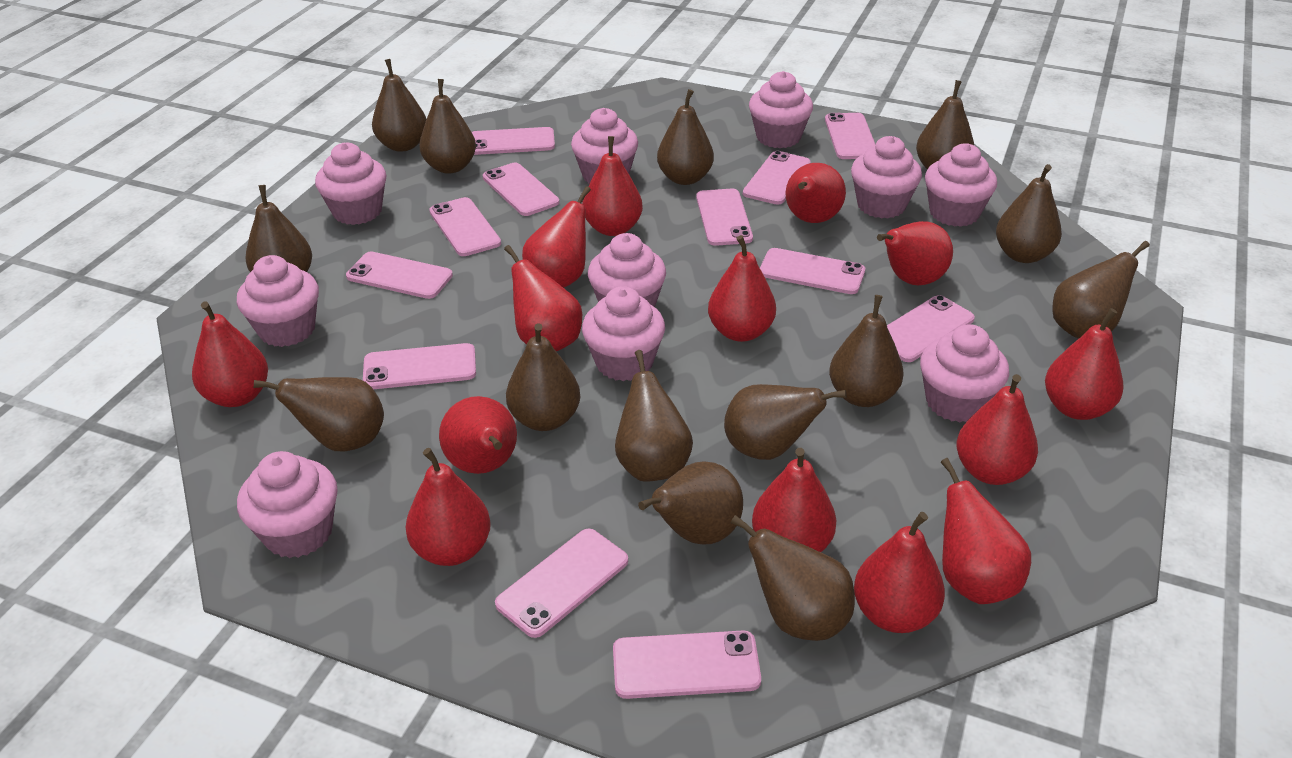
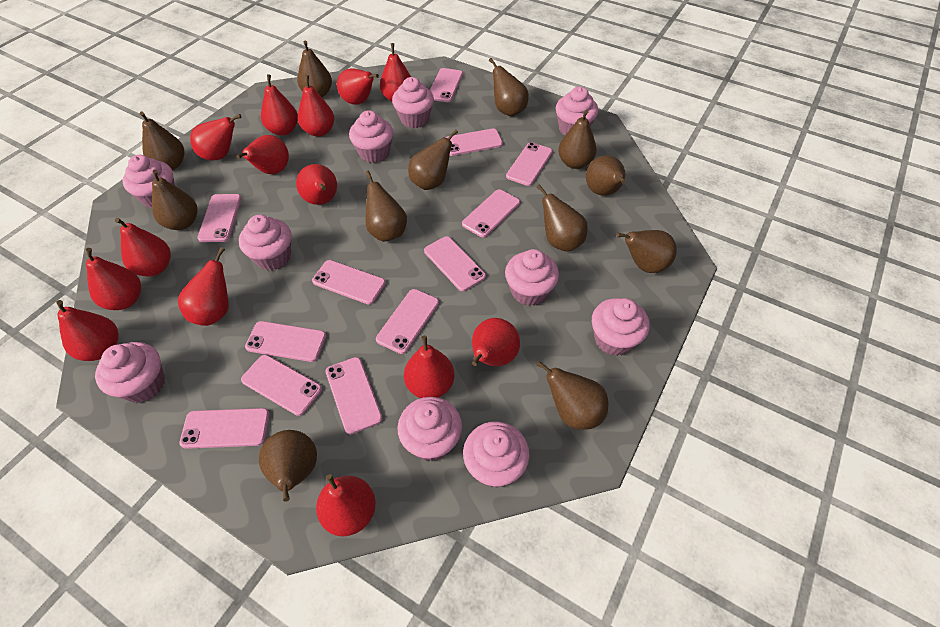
brown pear: [246,185,312,272] [254,377,384,451] [372,59,426,152] [419,79,476,174] [506,323,580,431] [615,350,693,482] [638,462,743,544] [657,89,714,185] [724,384,847,460] [731,515,855,641] [829,295,903,407] [916,80,974,170] [996,164,1062,263] [1052,241,1150,339] = 14 -> [140,112,185,170] [152,170,198,230] [259,430,317,502] [297,41,332,97] [365,171,407,242] [408,129,458,190] [489,58,529,116] [536,184,588,252] [536,361,608,430] [558,110,597,169] [586,155,626,196] [617,230,677,273] = 12

